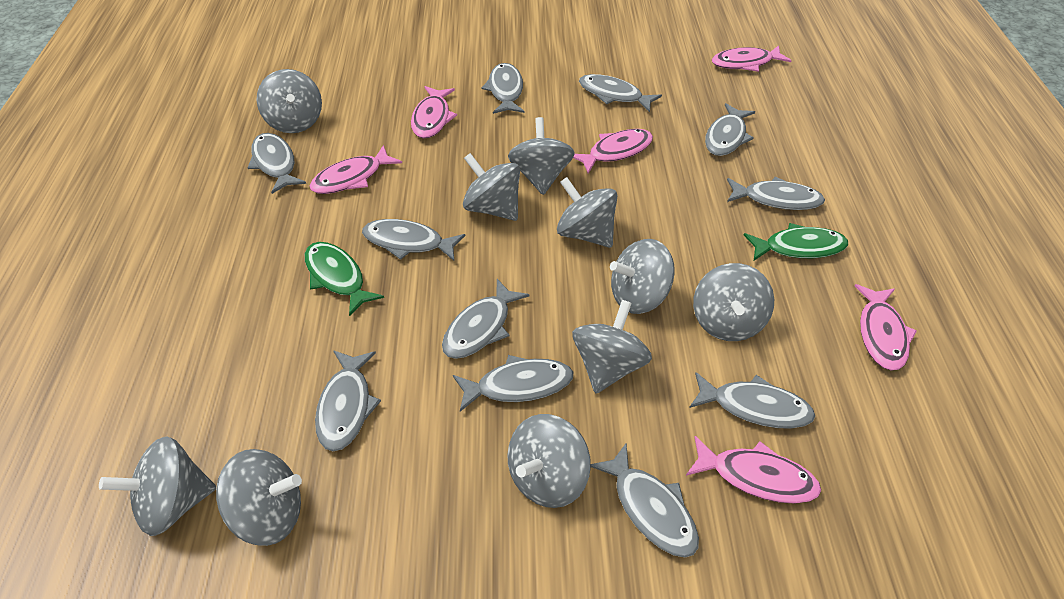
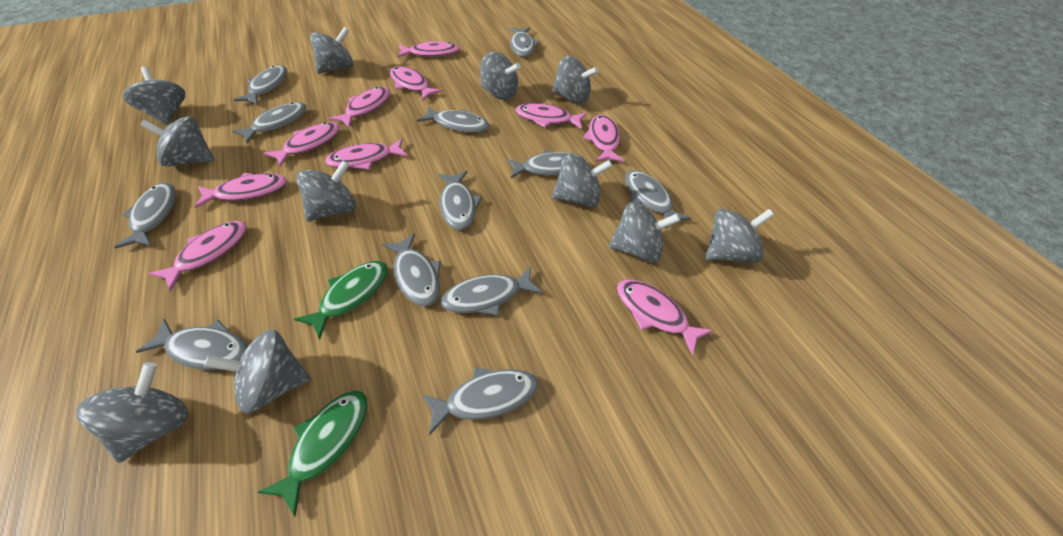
grey fish: [248,133,306,194] [315,350,381,451] [362,219,465,261] [442,279,530,359] [453,355,573,412] [481,63,524,114] [579,74,662,112] [591,443,699,557] [689,372,815,429] [705,103,755,156] [727,177,825,210] = 11 -> [114,183,176,248] [136,319,248,370] [232,102,307,143] [234,66,288,105] [382,233,441,306] [417,106,490,133] [421,367,538,436] [438,171,482,230] [441,266,542,316] [507,150,586,178] [510,27,540,57] [625,170,691,229] = 12
grey spinning top: [99,436,216,536] [216,449,302,546] [256,69,322,133] [463,153,520,221] [507,414,591,508] [508,117,575,195] [557,177,617,248] [572,300,652,394] [610,239,675,314] [693,263,774,341] = 10 -> [76,362,188,463] [123,66,185,125] [140,116,215,167] [204,329,311,413] [296,160,356,222] [310,27,353,74] [480,52,521,100] [552,56,598,104] [552,154,613,207] [609,202,680,263] [705,209,774,263] = 11
pink fish: [309,145,402,194] [411,86,457,138] [573,129,653,173] [686,436,821,504] [712,45,792,72] [855,284,917,371] = 6 -> [148,221,247,291] [194,173,287,208] [263,122,340,167] [325,138,408,170] [329,87,390,128] [390,66,443,100] [397,41,460,58] [515,103,587,129] [583,115,624,162] [617,280,714,356] = 10

